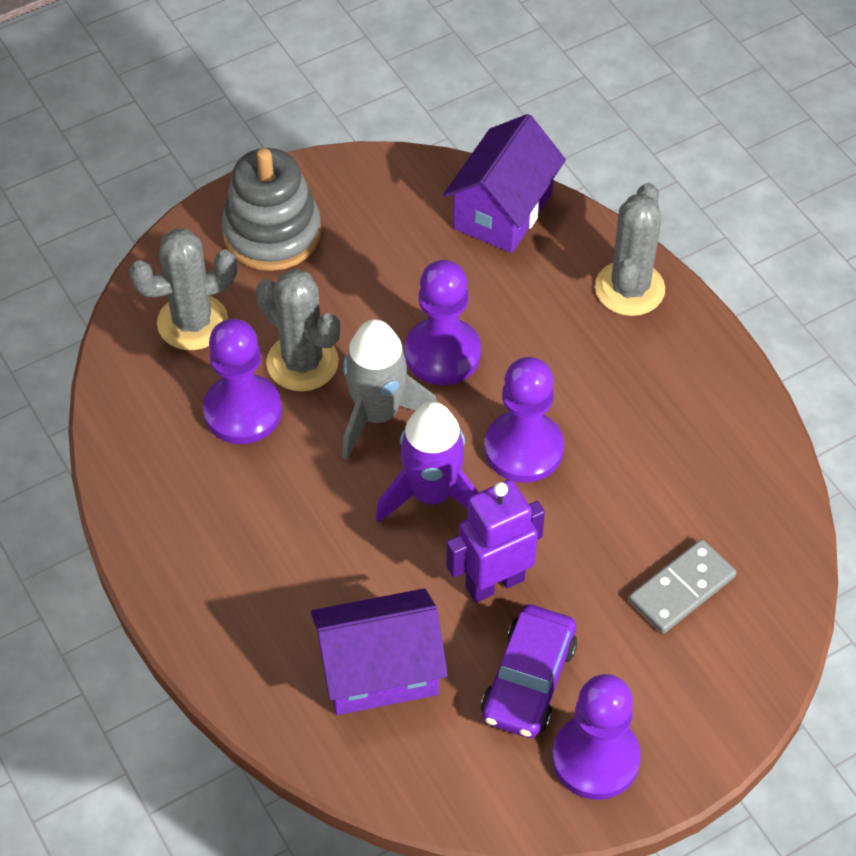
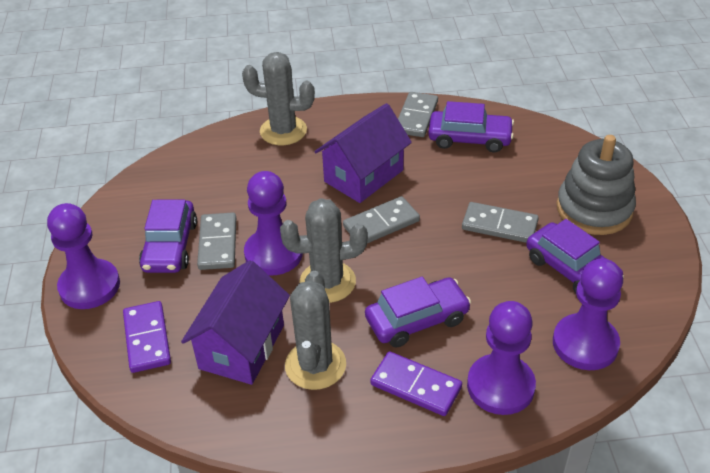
grey domino: [629,539,736,634] = 1 -> [197,213,236,270] [343,196,420,243] [398,92,438,137] [462,202,539,243] = 4
grey rocket: [342,319,437,460] = 1 -> none = 0
purple car: [481,605,577,738] = 1 -> [139,200,197,273] [365,276,471,347] [428,101,514,153] [526,219,624,294] = 4
purple domino: none = 0 -> [123,301,171,373] [370,351,462,416] = 2
purple robot: [446,479,545,603] = 1 -> none = 0
purple rocket: [376,402,479,523] = 1 -> none = 0

